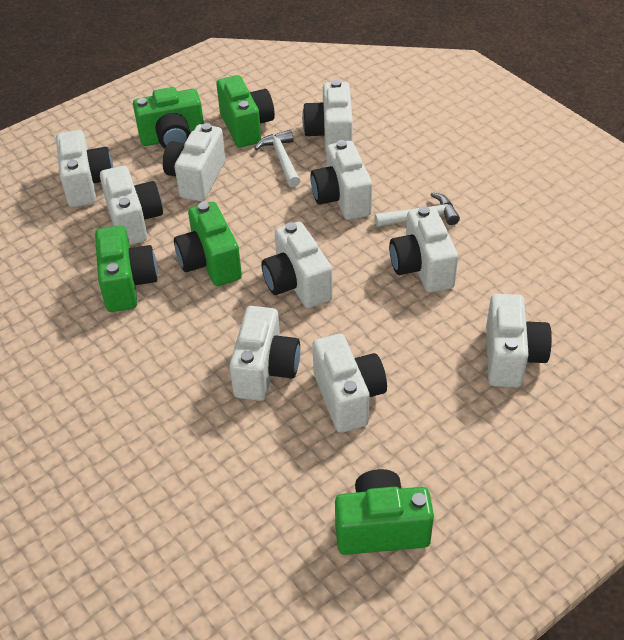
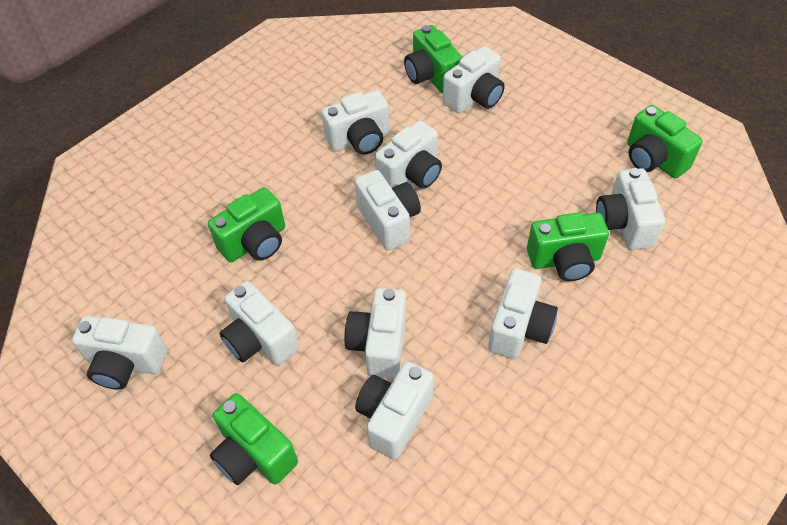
white hammer: [255,130,300,187] [374,192,460,227] = 2 -> none = 0

